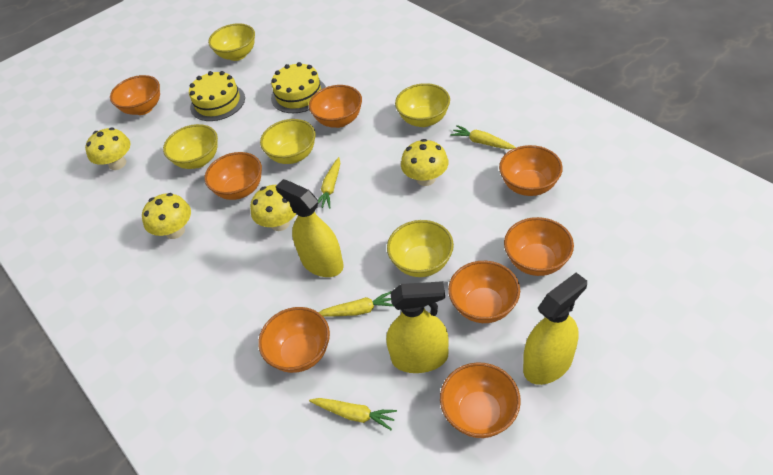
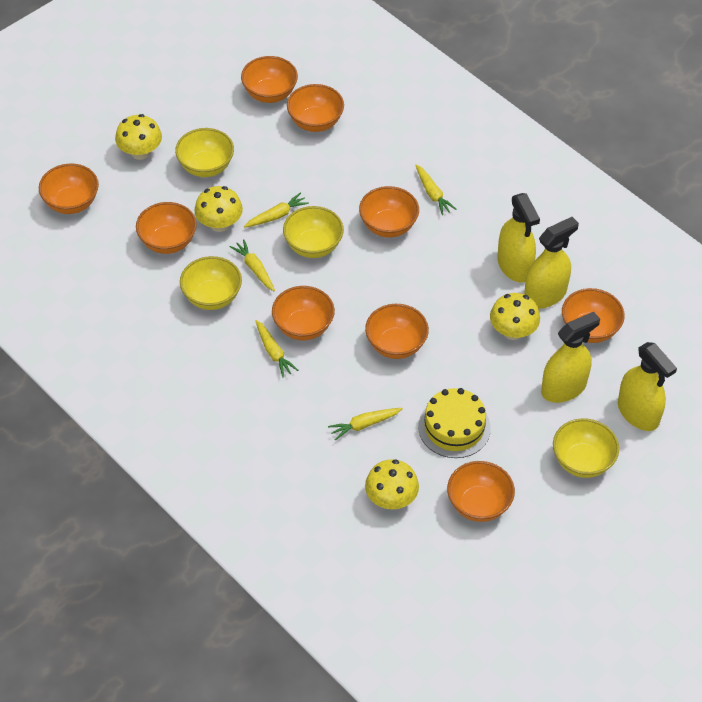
orange bowl: [110,75,160,115] [204,152,262,200] [258,307,330,373] [309,85,362,128] [440,362,521,438] [448,261,520,323] [499,145,563,196] [504,217,574,276] = 8 -> [39,163,99,214] [136,202,197,254] [241,56,298,103] [272,286,335,341] [287,84,344,132] [359,186,419,238] [365,304,429,359] [447,461,515,522] [562,288,625,343] = 9
yellow bowl: [163,124,218,169] [208,23,255,61] [260,119,315,164] [387,220,454,277] [395,83,450,127] = 5 -> [175,128,234,177] [180,256,242,310] [283,206,344,258] [553,418,619,478] = 4
yellow cake: [189,71,245,121] [271,62,326,113] = 2 -> [418,388,491,458] = 1
yellow carrot: [309,398,397,430] [318,157,340,209] [318,291,393,317] [450,125,516,149] = 4 -> [230,239,275,291] [244,193,309,228] [256,320,298,377] [328,408,403,441] [416,164,457,215] = 5
yellow spray bottle: [275,179,344,277] [386,281,449,373] [523,273,587,385] = 3 -> [497,193,540,283] [524,217,579,309] [541,312,600,403] [618,342,677,431] = 4

